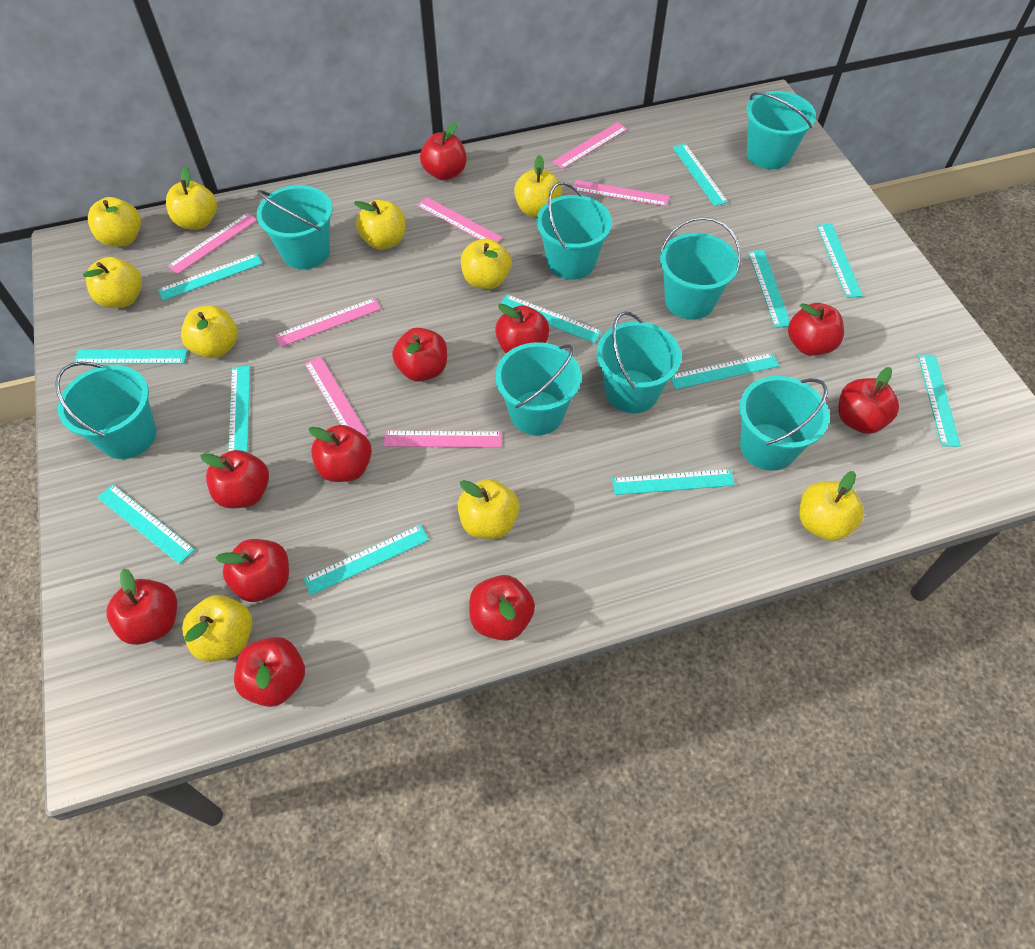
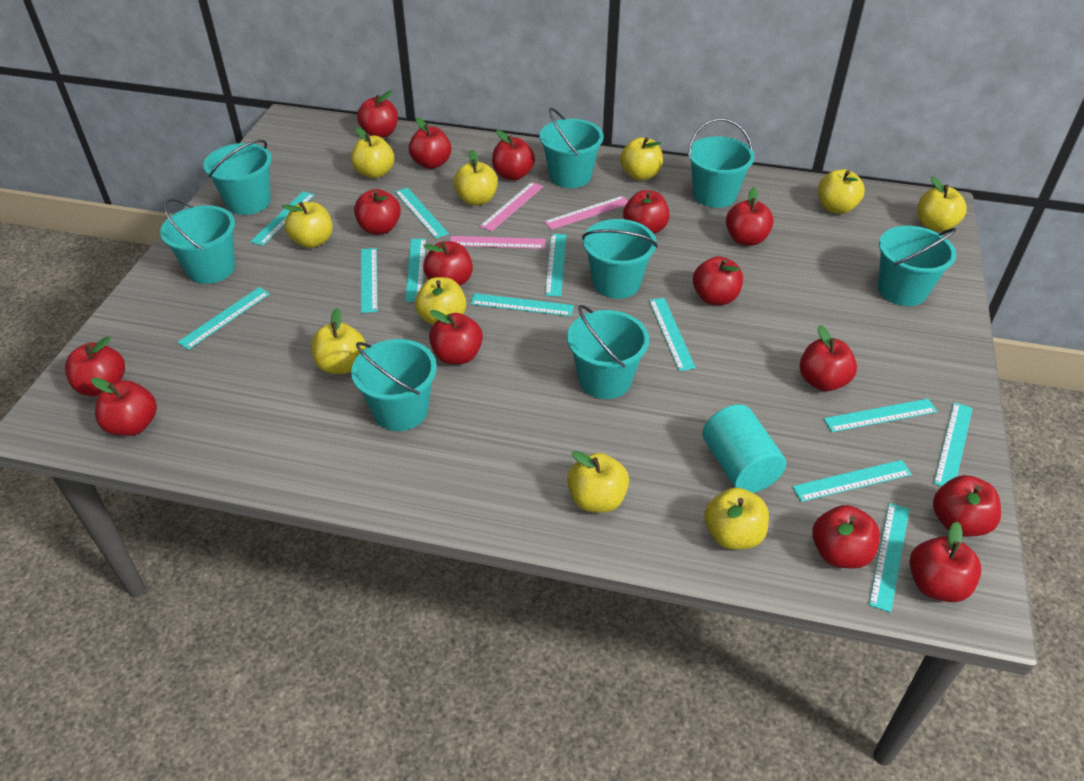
pink ruler: [168,213,257,274] [275,298,381,347] [304,356,368,436] [384,431,502,448] [417,197,503,243] [552,122,628,169] [573,180,669,207] = 7 -> [450,236,546,249] [479,182,543,232] [544,196,628,230] = 3
red apple: [107,568,177,645] [200,450,269,508] [216,539,289,602] [234,637,305,707] [309,425,372,482] [392,328,447,382] [420,122,467,181] [469,575,535,641] [495,304,550,353] [788,303,844,356] [838,367,899,434] = 11 -> [65,336,125,396] [91,378,157,436] [354,189,401,235] [357,90,398,138] [409,117,451,169] [423,241,473,286] [429,310,483,364] [492,130,535,180] [623,190,670,234] [693,256,743,305] [726,187,774,246] [800,325,857,391] [812,505,880,569] [909,522,982,602] [933,475,1001,537] = 15
turquoise cylinder: none = 0 -> [702,404,786,493] = 1

